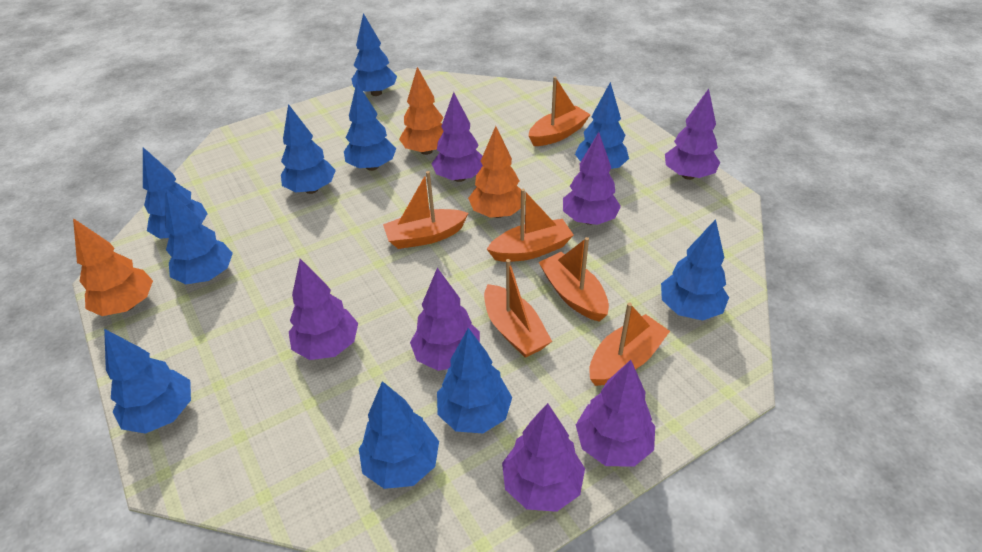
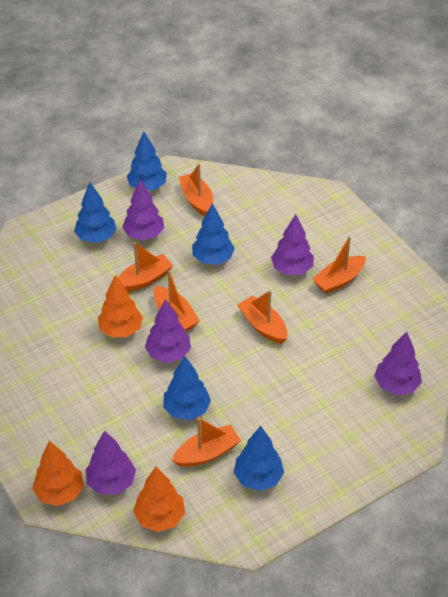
blue tree: [104,329,191,434] [143,147,208,239] [165,189,233,284] [281,104,336,194] [344,82,396,171] [351,13,397,96] [359,381,439,489] [437,328,512,433] [575,82,629,169] [661,219,729,321] = 10 -> [74,182,116,243] [127,132,167,190] [163,356,211,420] [192,203,235,265] [234,426,284,491] = 5
purple tree: [289,259,358,360] [410,268,480,371] [431,92,483,182] [502,403,585,512] [563,132,621,225] [576,360,655,467] [665,89,720,180] = 7 -> [85,430,136,494] [122,179,164,240] [145,299,191,363] [271,214,314,275] [374,331,422,395] = 5

